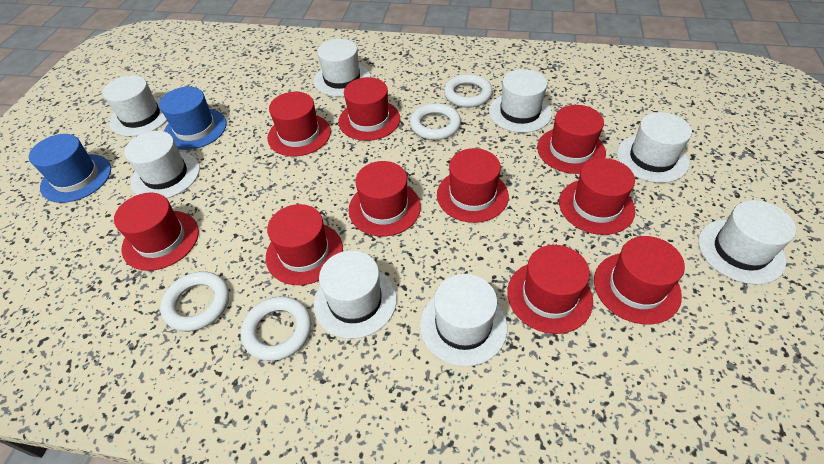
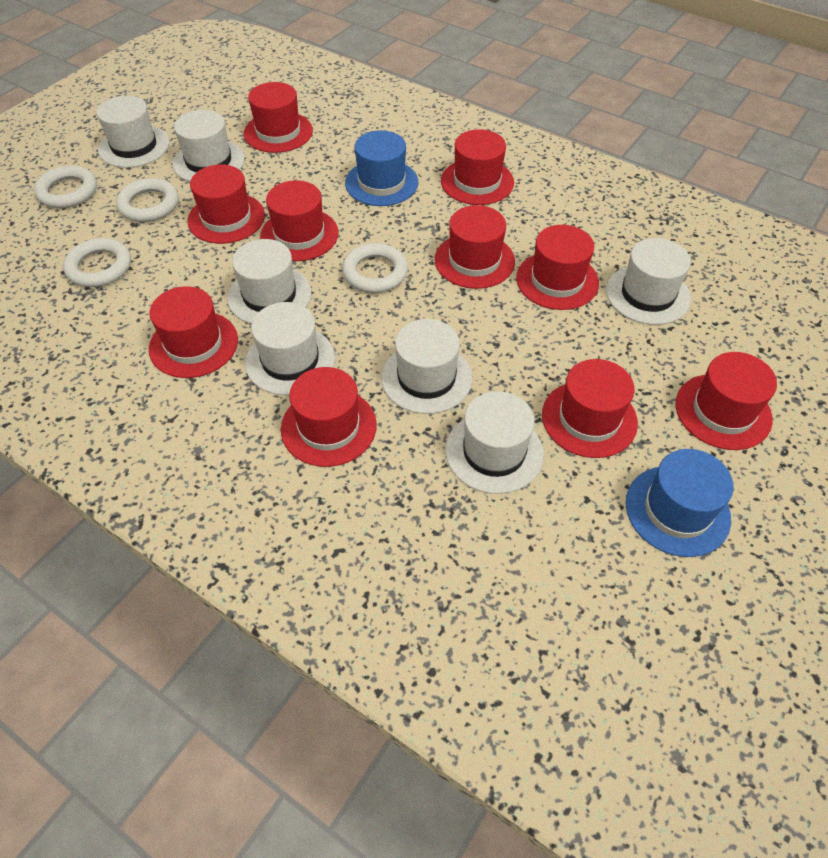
white hat: [102,75,167,136] [124,131,200,198] [314,39,370,97] [314,251,397,339] [420,274,507,366] [489,69,552,133] [617,112,692,183] [698,200,796,284] = 8 -> [96,95,170,168] [172,110,245,182] [227,239,311,324] [245,302,335,395] [381,319,472,414] [446,391,544,494] [606,238,691,325] = 7

